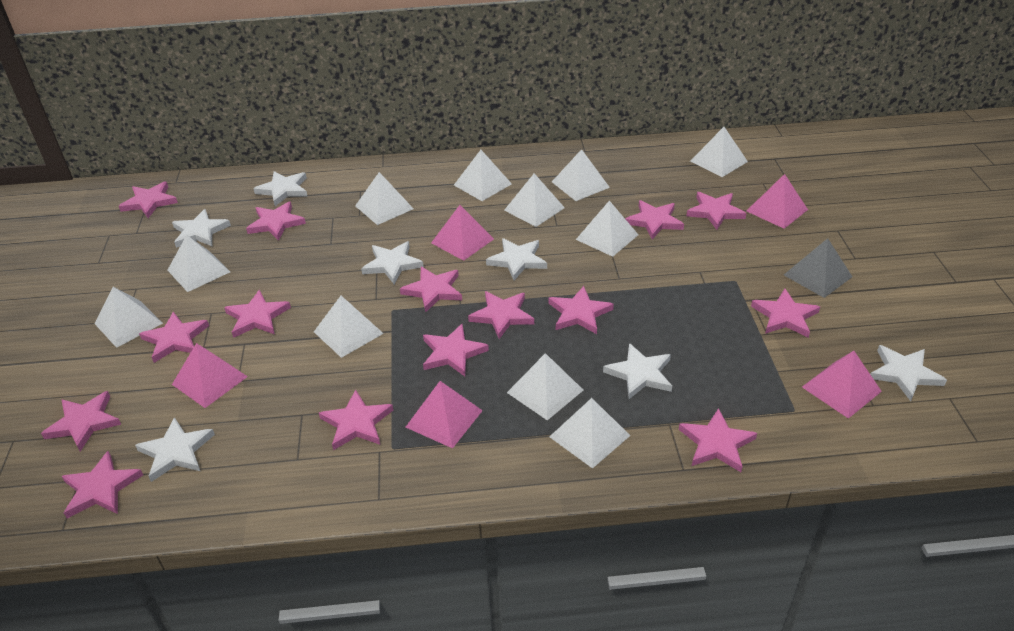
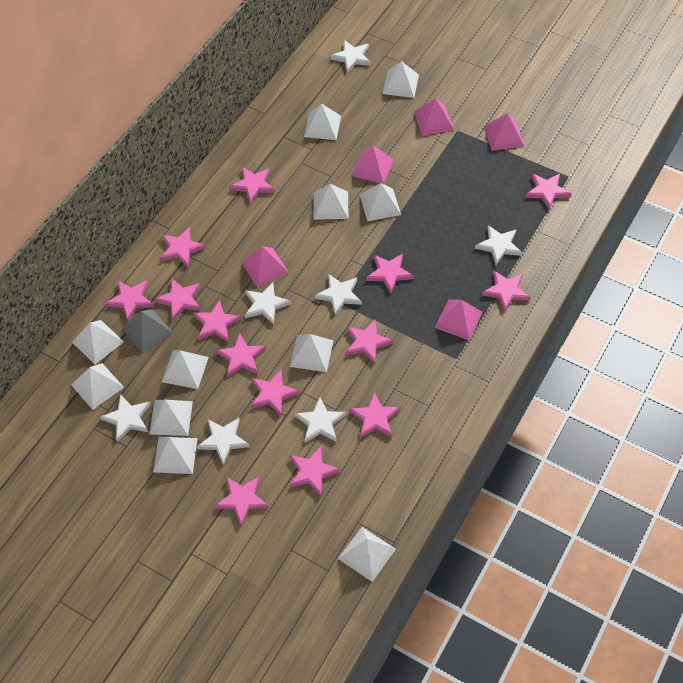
pink star: [41,391,121,452] [62,451,143,518] [119,182,178,218] [139,312,209,363] [224,290,291,338] [246,202,306,241] [319,390,393,450] [400,267,462,312] [423,324,489,376] [468,291,534,339] [549,286,614,334] [625,200,684,240] [679,408,757,472] [686,192,747,230] [751,289,820,338] = 15 -> [105,281,154,321] [154,279,201,320] [160,227,206,267] [193,300,242,342] [215,477,269,526] [216,333,266,377] [230,167,275,204] [251,370,300,416] [289,446,340,496] [346,319,393,364] [349,392,401,438] [366,254,414,294] [482,270,531,313] [525,173,571,210] = 14

